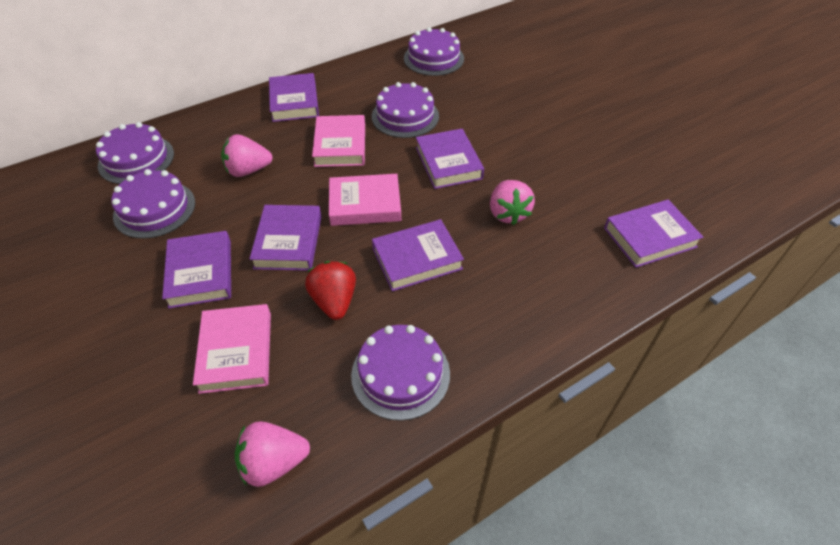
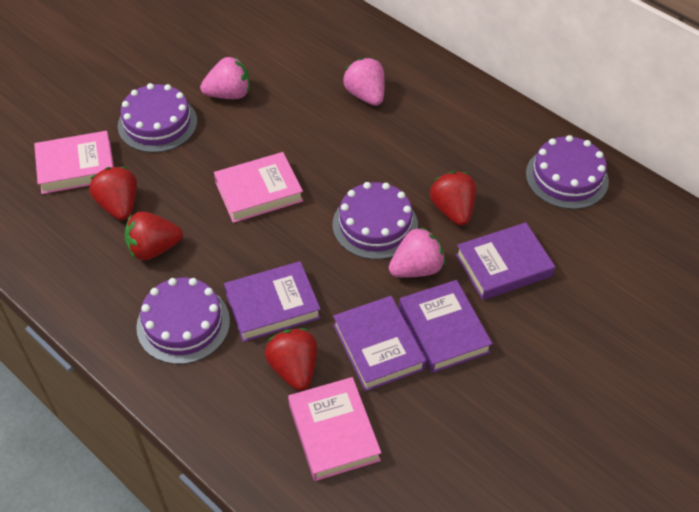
purple book: [162,231,231,309] [249,205,322,271] [269,73,319,122] [372,219,464,291] [416,129,484,189] [604,200,703,268] = 6 -> [224,261,321,342] [333,296,426,391] [399,280,493,373] [456,222,555,300] = 4
purple cake: [96,122,174,184] [112,169,195,239] [351,325,450,421] [372,82,439,138] [404,27,464,76] = 5 -> [118,83,197,153] [136,278,230,364] [332,182,418,260] [526,135,609,209] = 4
red strawberry: [305,261,356,320] = 1 -> [90,167,137,220] [124,211,183,260] [265,328,317,391] [430,171,476,226] = 4

